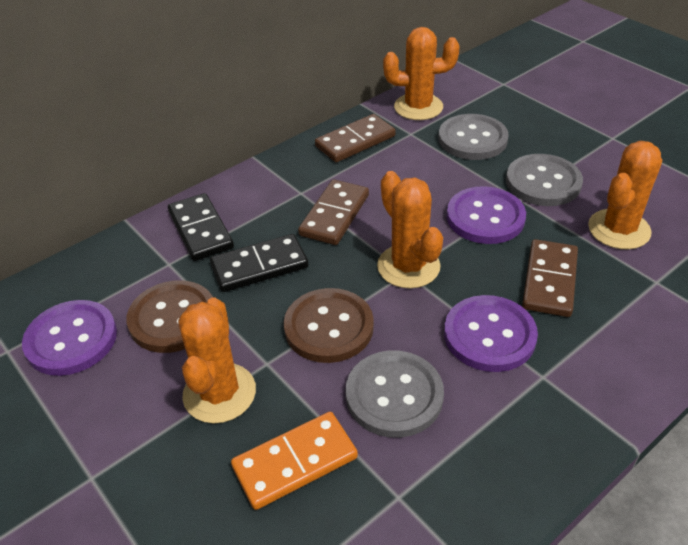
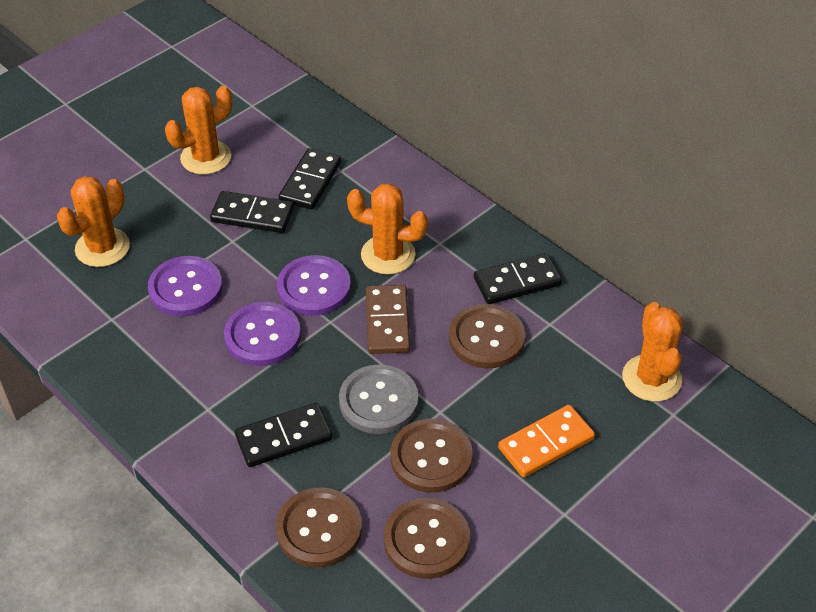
black domino: [168,193,234,261] [210,234,308,292] = 2 -> [210,191,294,233] [235,403,332,467] [279,148,341,210] [474,253,562,304] = 4
brown button: [126,280,213,353] [284,288,374,363] = 2 -> [276,487,362,568] [384,498,470,579] [390,419,473,493] [449,304,525,368] = 4
brown domino: [298,180,369,245] [315,114,396,162] [522,239,578,317] = 3 -> [366,285,410,354] = 1
grey button: [346,350,444,438] [438,114,509,160] [506,154,583,206] = 3 -> [339,364,418,434] = 1

